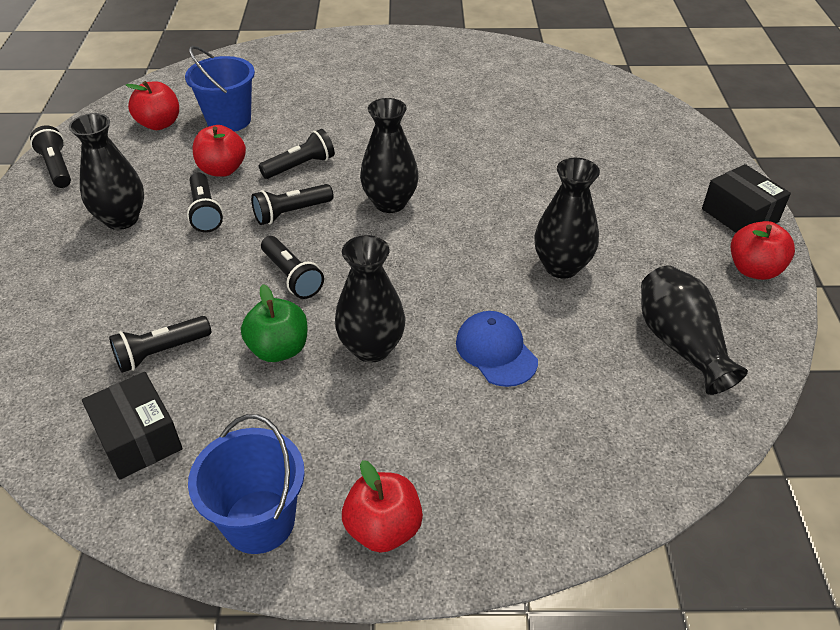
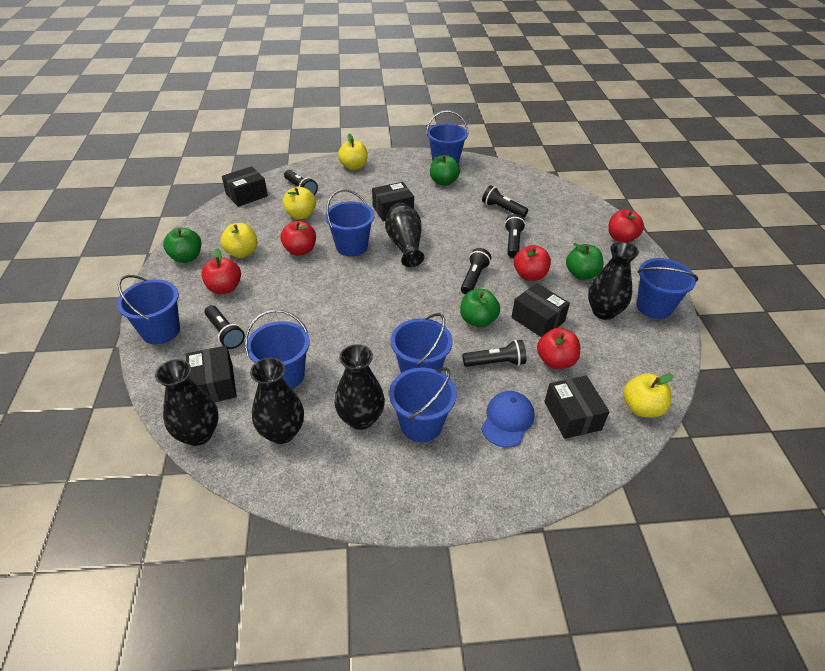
black box: [82,372,183,480] [702,164,791,233] = 2 -> [186,346,237,402] [222,166,268,207] [372,182,414,221] [511,283,570,337] [544,375,609,439] = 5
blue bucket: [185,46,255,132] [188,414,305,554] = 2 -> [117,275,180,344] [245,310,310,389] [325,189,375,257] [389,367,457,442] [391,313,453,373] [426,110,468,164] [636,258,698,319] = 7
green apple: [241,284,307,362] = 1 -> [163,227,201,263] [430,155,460,186] [460,289,500,328] [566,243,604,280] = 4
red apple: [126,81,179,130] [192,125,246,177] [342,460,423,553] [731,221,795,280] = 4 -> [201,248,241,294] [280,221,316,256] [514,245,551,281] [537,328,580,369] [608,210,644,243] = 5
yellow apple: none = 0 -> [221,223,258,258] [283,187,316,219] [338,134,368,170] [623,373,674,417] = 4

